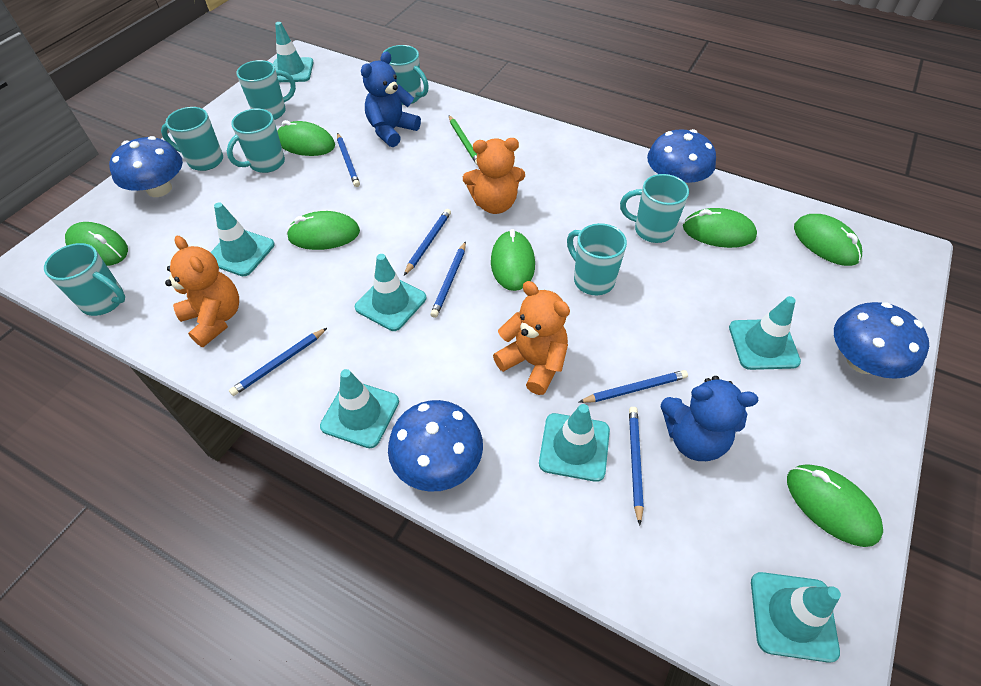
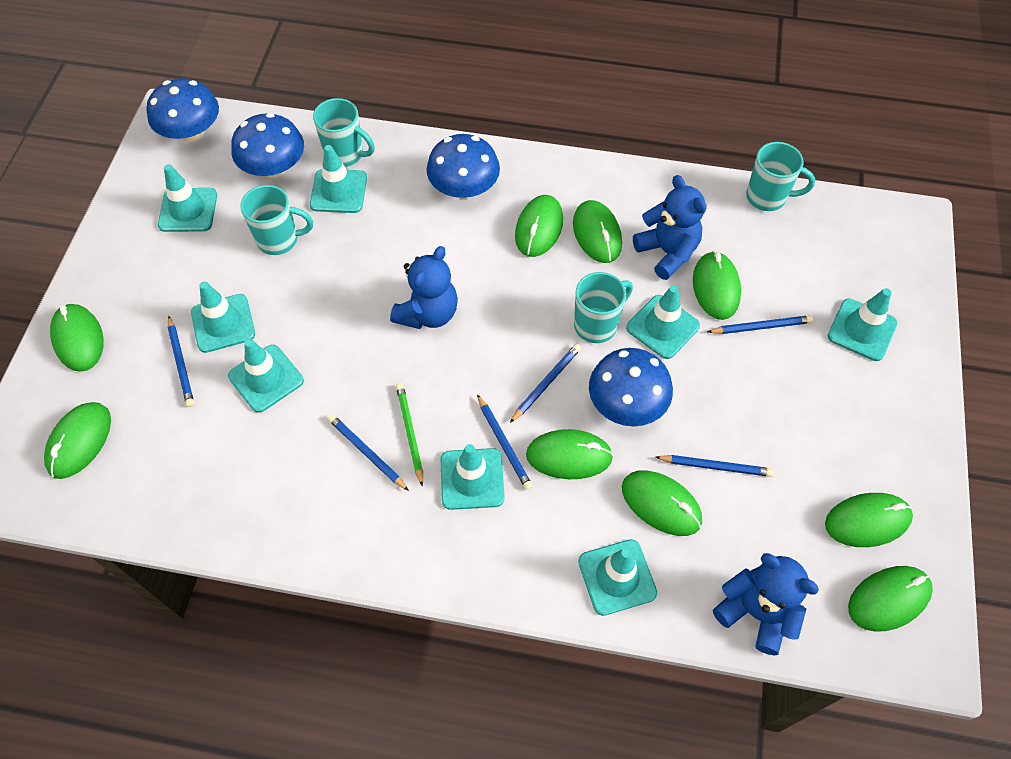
blue teddy bear: [361,51,421,147] [661,376,759,461] = 2 -> [390,246,458,329] [633,175,706,280] [713,553,819,655] = 3
green mouse: [65,222,128,266] [277,120,335,156] [286,211,360,250] [491,229,535,291] [683,208,757,248] [787,464,883,547] [794,214,862,266] = 7 -> [44,402,111,479] [50,304,104,372] [515,195,563,257] [526,429,613,479] [573,200,622,263] [622,470,702,536] [693,251,741,320] [825,493,913,547] [848,566,933,632] = 9
orange teddy bear: [165,236,239,347] [463,138,525,214] [493,281,570,395] = 3 -> none = 0
turquoise mug: [44,243,125,316] [161,107,223,171] [227,109,285,173] [236,60,296,120] [384,45,429,105] [567,223,627,295] [620,174,689,243] = 7 -> [241,185,313,255] [313,98,375,167] [574,272,633,343] [746,142,815,211] = 4
turquoise traffic cone: [210,202,275,276] [273,22,314,82] [320,369,399,448] [355,254,426,331] [539,404,610,482] [729,296,801,370] [751,572,841,663] = 7 -> [158,164,217,232] [191,282,255,353] [228,339,304,413] [310,145,367,213] [441,444,505,510] [578,539,657,616] [626,285,700,359] [828,288,898,361] = 8

